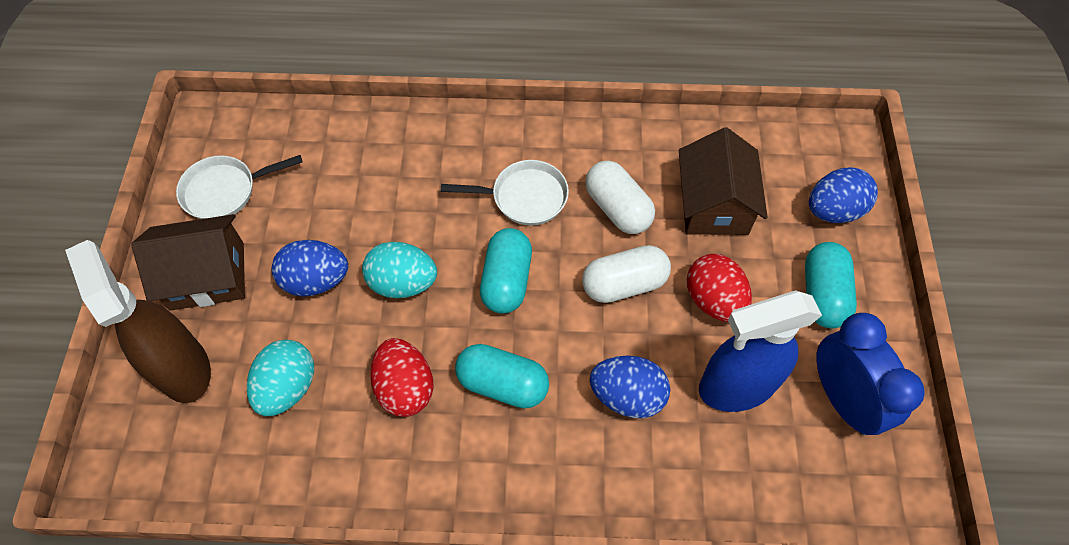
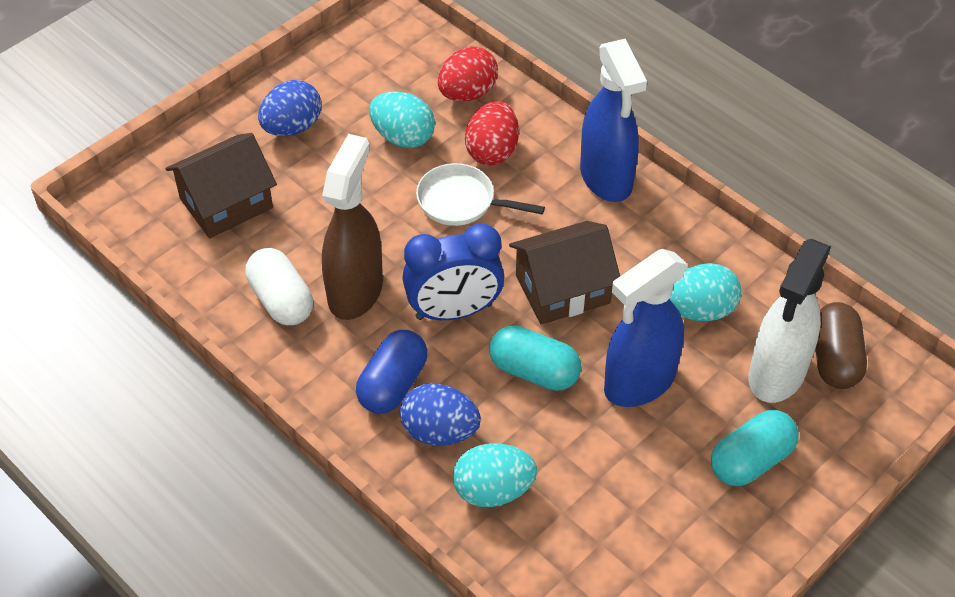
blue capsule: none = 0 -> [356,330,427,414] = 1
blue egg: [271,240,348,297] [590,356,670,418] [809,167,878,223] = 3 -> [258,80,321,136] [400,383,481,445] = 2
blue spray bottle: [699,290,822,412] = 1 -> [580,39,647,202] [604,249,688,407] = 2
brown capsule: none = 0 -> [815,302,867,389] = 1
turquoise capsule: [455,344,549,408] [480,228,532,313] [805,242,857,329] = 3 -> [489,325,581,391] [711,410,798,486] = 2
turquoise egg: [247,339,314,416] [362,242,437,298] = 2 -> [369,92,435,148] [453,443,537,507] [670,263,741,321] = 3
white capsule: [582,245,671,303] [585,161,655,234] = 2 -> [245,248,313,325] = 1
white pan: [176,155,303,219] [441,160,569,226] = 2 -> [416,163,545,226] = 1
white spray bottle: none = 0 -> [749,239,831,403] = 1

